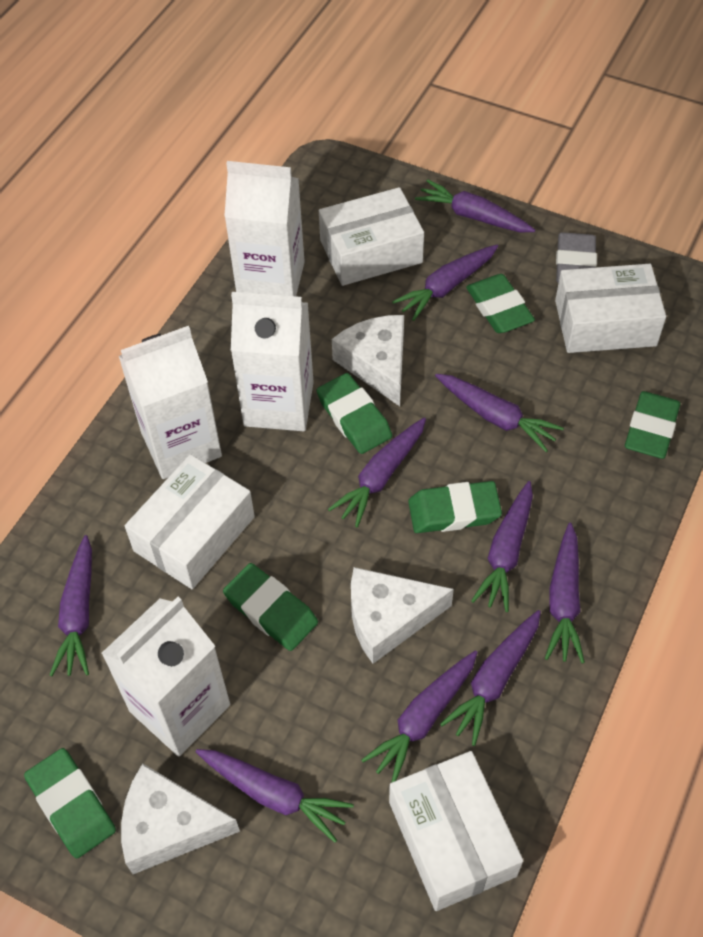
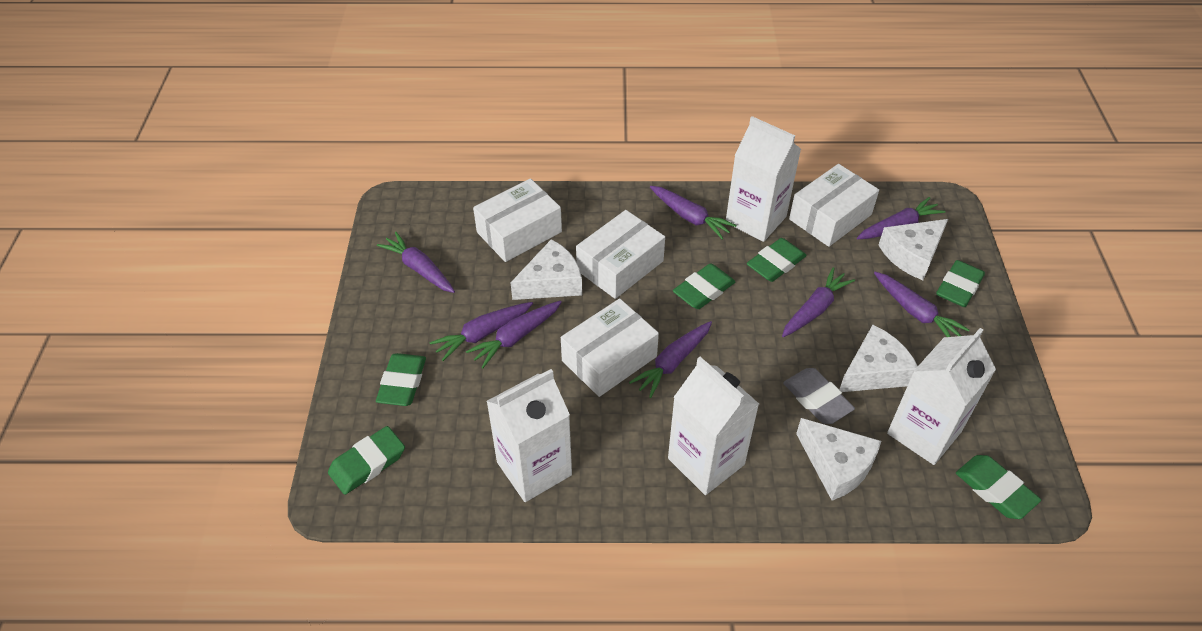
purple carrot: [49,535,92,676] [195,749,354,843] [328,418,426,527] [362,650,478,783] [392,245,498,321] [415,179,535,232] [435,374,564,452] [440,610,541,746] [471,481,533,612] [545,523,585,664] = 10 -> [377,232,455,293] [430,302,533,361] [466,301,562,368] [629,321,712,398] [650,186,737,240] [782,267,855,337] [857,197,946,239] [874,272,970,337] = 8
white cheese: [121,763,240,874] [332,315,404,406] [351,567,454,664] = 3 -> [511,239,582,300] [796,418,881,501] [839,325,918,392] [879,219,948,280] = 4

